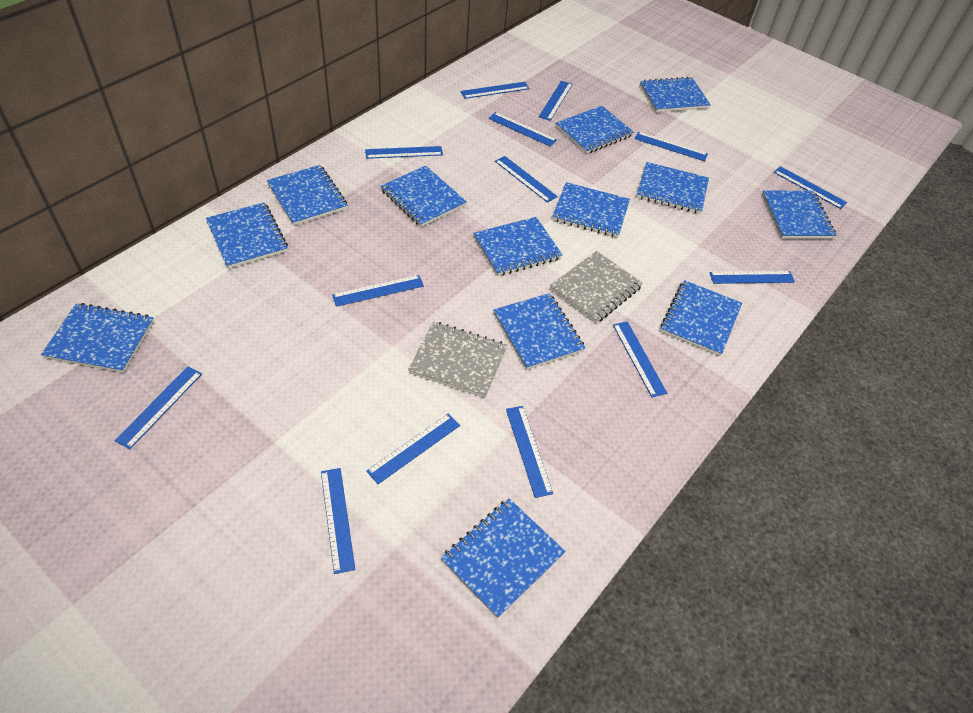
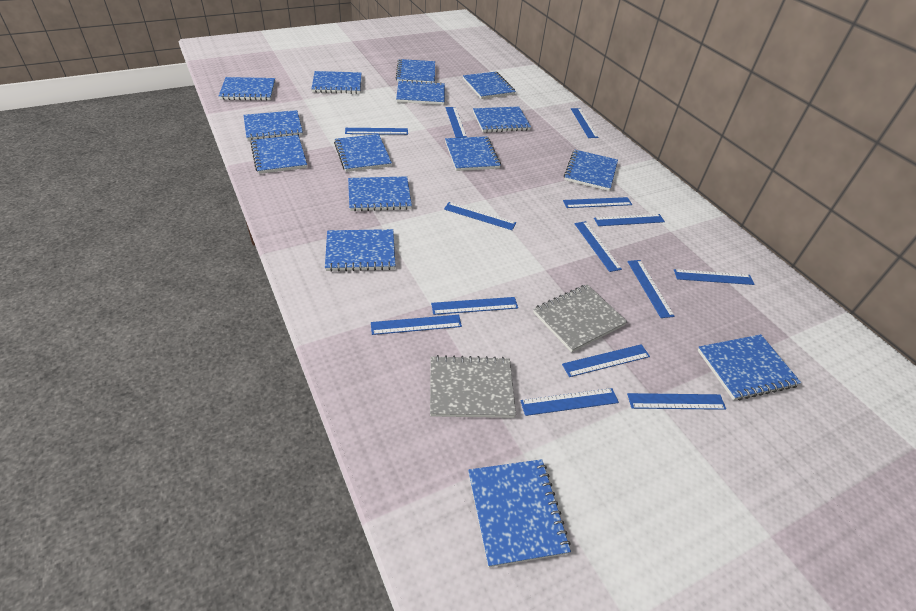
blue notebook: [41,303,154,373] [206,202,288,269] [267,165,348,226] [381,166,467,227] [441,498,566,618] [473,217,563,276] [494,293,585,370] [552,182,630,238] [556,106,634,154] [637,162,709,214] [640,77,710,112] [661,280,742,356] [762,190,836,239] = 13 -> [219,77,275,101] [244,110,303,141] [251,135,307,174] [311,71,361,94] [325,229,395,272] [334,134,392,172] [348,176,412,211] [396,59,435,83] [396,80,445,105] [445,136,501,171] [463,72,516,99] [468,459,571,567] [473,107,531,133] [564,150,618,191] [697,334,801,400] = 15

